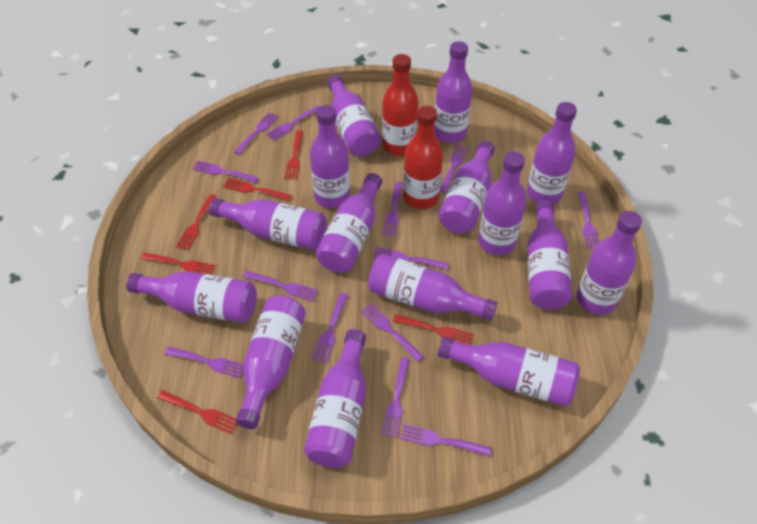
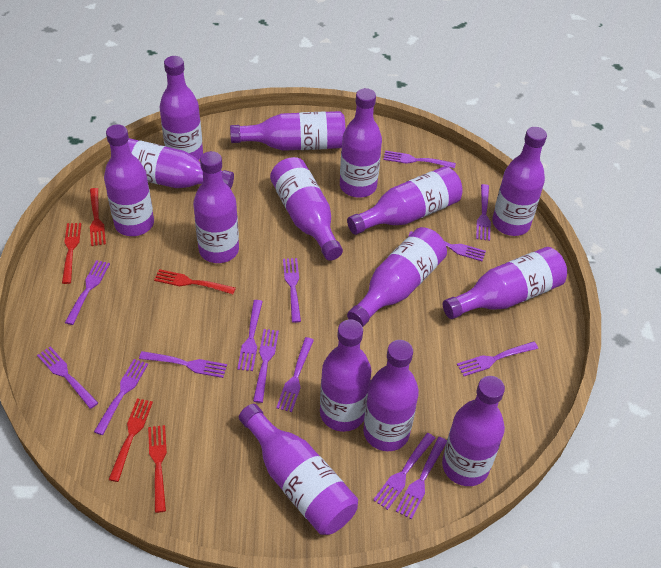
purple fork: [164,346,244,378] [193,160,259,183] [234,112,279,155] [243,271,318,302] [266,105,320,141] [312,293,348,363] [361,303,424,362] [373,247,449,270] [381,357,410,438] [382,182,403,237] [400,424,492,457] [440,145,469,193] [578,192,599,249] = 13 -> [37,346,98,409] [65,260,110,325] [94,359,148,435] [139,351,227,378] [237,300,263,371] [253,329,279,403] [276,337,314,412] [283,258,301,323] [373,433,435,510] [383,150,456,168] [396,437,447,519] [408,231,486,261] [457,341,538,376] [476,184,491,241] = 14
red bottle: [382,54,419,156] [403,106,443,209] = 2 -> none = 0
red fork: [141,253,216,275] [157,390,237,434] [176,194,217,250] [223,178,291,201] [285,130,303,180] [393,314,474,345] = 6 -> [62,223,81,284] [90,188,106,246] [108,398,153,482] [148,425,167,513] [154,269,236,294] = 5

